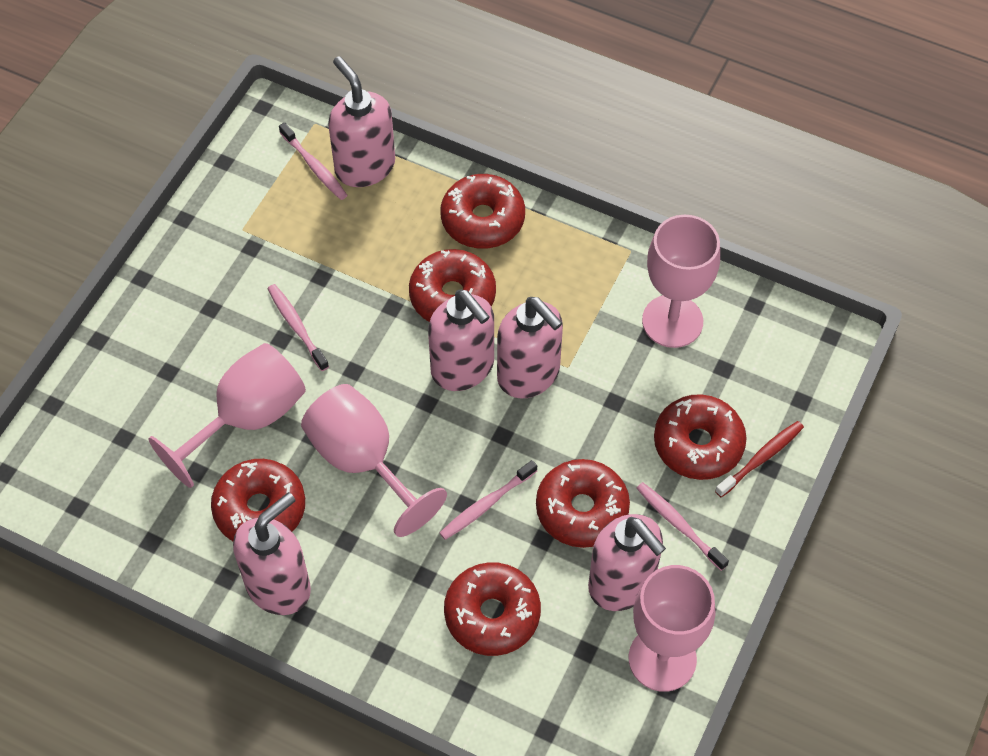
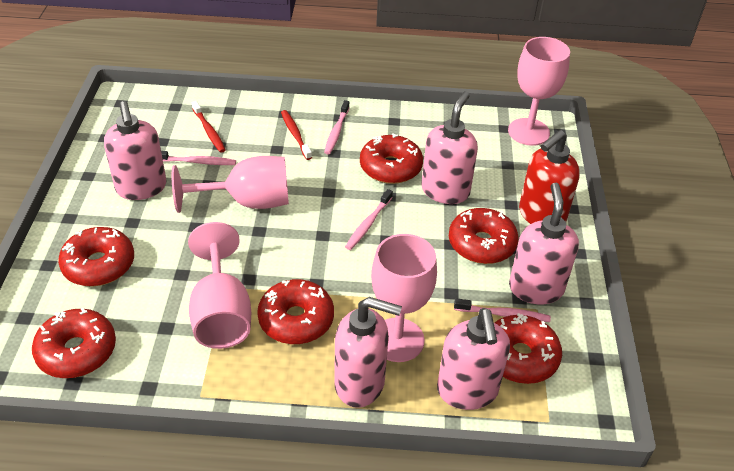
red soap dispenser: none = 0 -> [519,130,580,224] = 1
red toothbrush: [715,421,804,497] = 1 -> [192,101,226,153] [281,110,312,160] = 2

